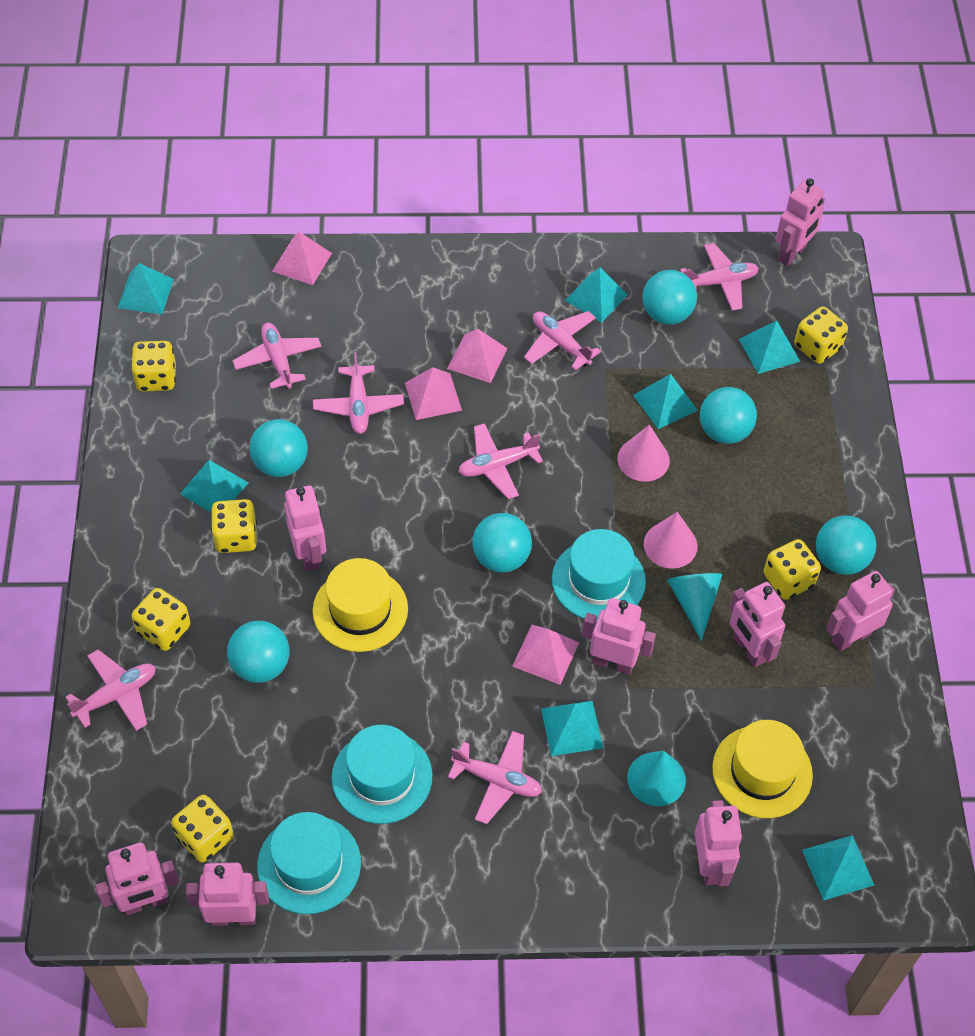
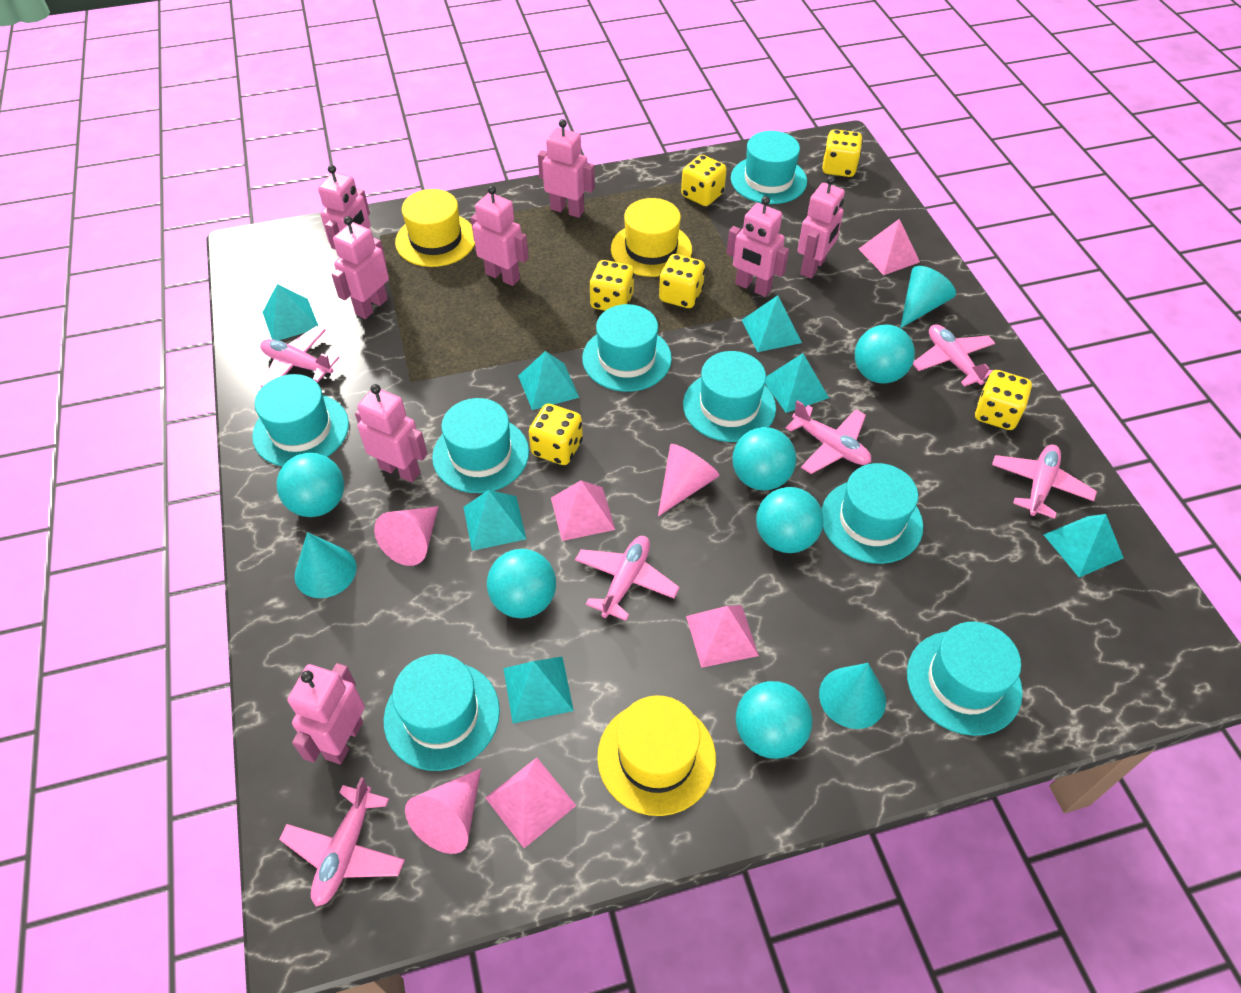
pink cone: [617,425,670,482] [644,512,698,569] = 2 -> [374,506,438,566] [405,768,481,854] [658,444,719,516] = 3
pink plane: [65,650,155,731] [232,323,322,389] [313,352,404,434] [448,731,542,824] [458,423,543,499] [524,311,601,371] [680,243,759,311] = 7 -> [260,326,340,387] [279,777,405,907] [575,536,680,621] [786,400,871,474] [913,324,995,387] [992,445,1097,519] = 6
turquoise cone: [627,751,686,806] [667,573,722,641] = 2 -> [294,532,356,598] [819,663,886,729] [900,266,956,328] = 3
turquoise hat: [257,812,361,914] [332,725,432,824] [552,529,646,621] = 3 -> [252,374,349,467] [384,654,500,771] [432,398,529,493] [582,304,672,392] [683,351,776,442] [731,131,807,204] [822,463,923,564] [907,622,1023,736] = 8
yellow hat: [313,558,408,652] [712,720,813,818] = 2 -> [395,189,475,267] [597,695,716,816] [611,198,692,277] = 3

